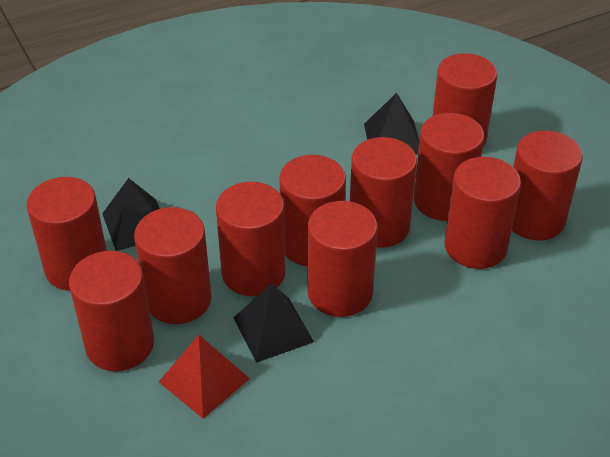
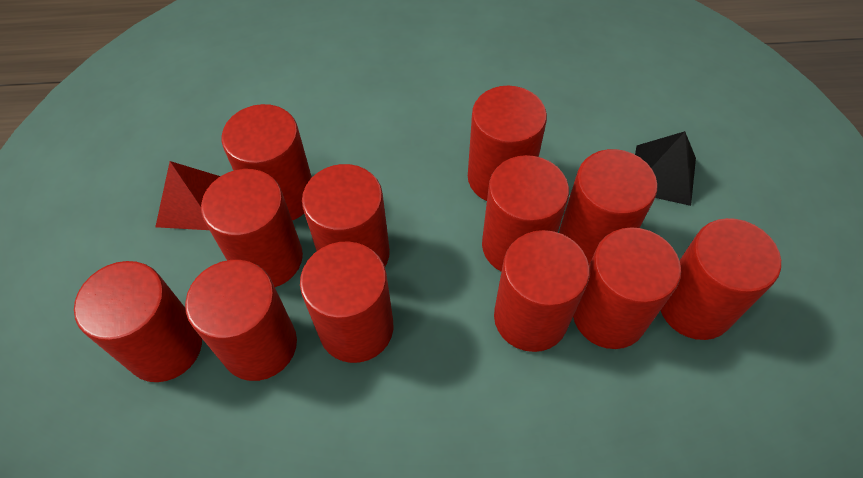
black pyramid: [102,178,160,251] [233,283,314,363] [364,93,419,155] = 3 -> [635,131,696,206] = 1
red cylinder: [27,177,107,291] [69,251,154,371] [134,207,211,324] [216,182,286,296] [279,155,346,267] [308,201,378,317] [350,137,417,248] [414,113,484,221] [432,53,497,147] [445,157,521,269] [512,131,583,240] = 11 -> [74,261,202,382] [185,260,297,381] [201,169,303,287] [222,104,312,220] [300,241,393,363] [302,164,390,266] [468,86,547,201] [482,155,569,272] [494,230,590,352] [559,149,658,264] [573,227,681,349] [661,218,781,340] = 12

